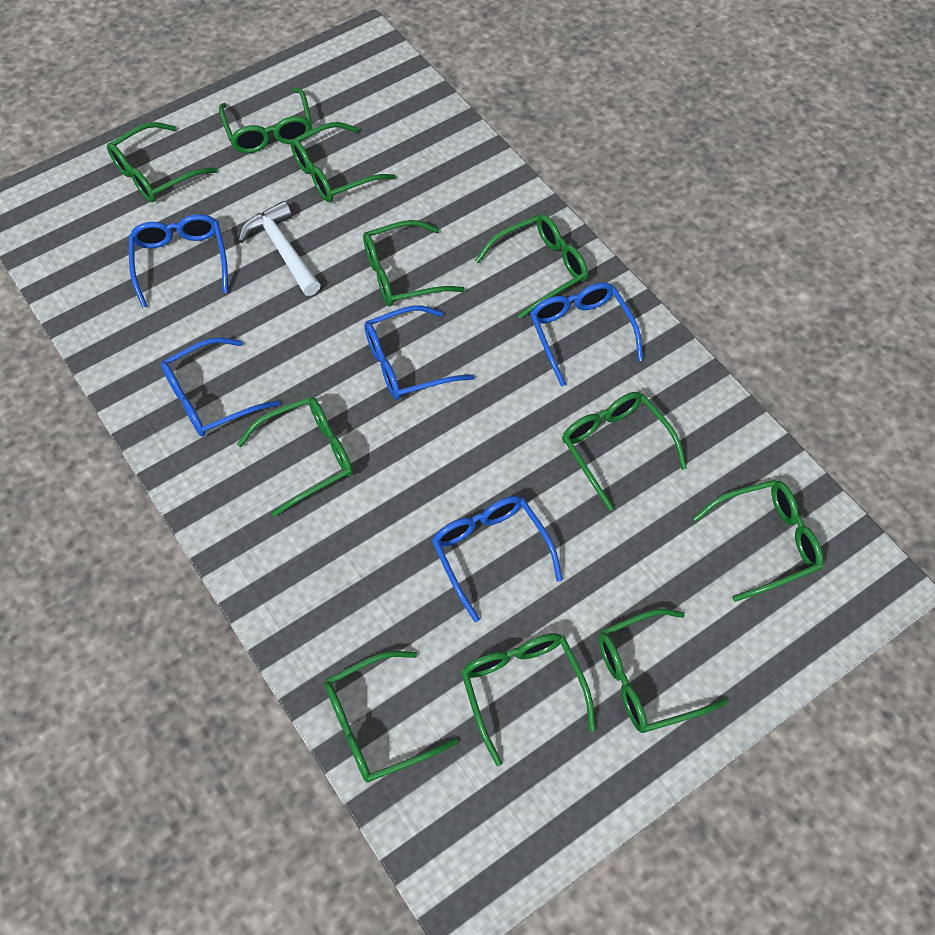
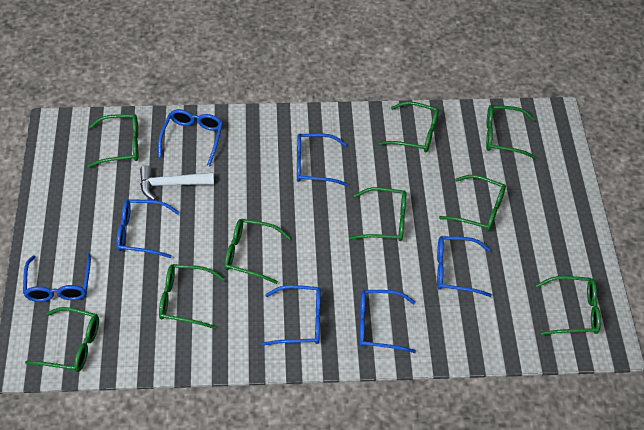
blue glasses: [129,214,228,308] [161,337,280,437] [364,305,474,400] [432,496,562,622] [530,283,643,387] = 5 -> [23,253,91,302] [116,199,179,258] [158,109,223,166] [262,285,321,346] [297,133,348,186] [359,290,416,353] [437,236,492,297] = 7
green glasses: [107,122,218,202] [219,88,312,153] [237,397,353,517] [290,122,396,202] [324,651,458,783] [363,220,465,306] [461,633,595,766] [475,214,588,319] [562,392,687,511] [598,609,728,733] [693,480,824,602] = 11 -> [25,307,99,372] [87,114,138,168] [159,264,225,329] [224,219,291,284] [349,187,406,241] [379,101,439,153] [439,175,506,232] [486,105,536,159] [536,276,601,335] = 9

